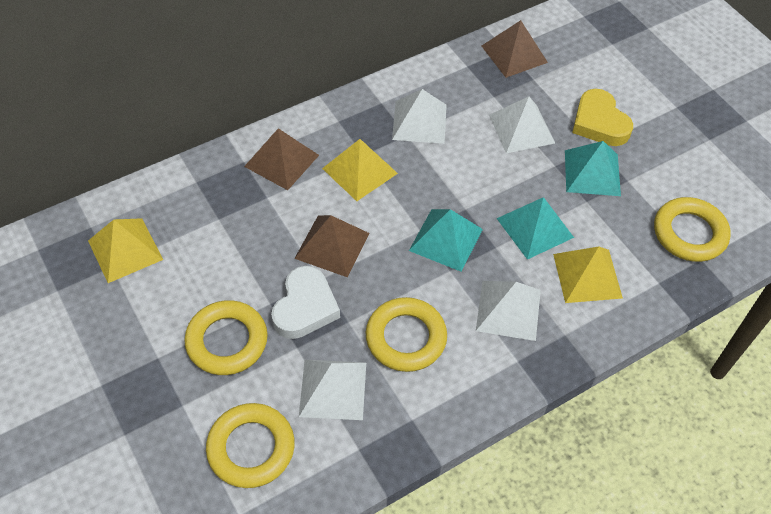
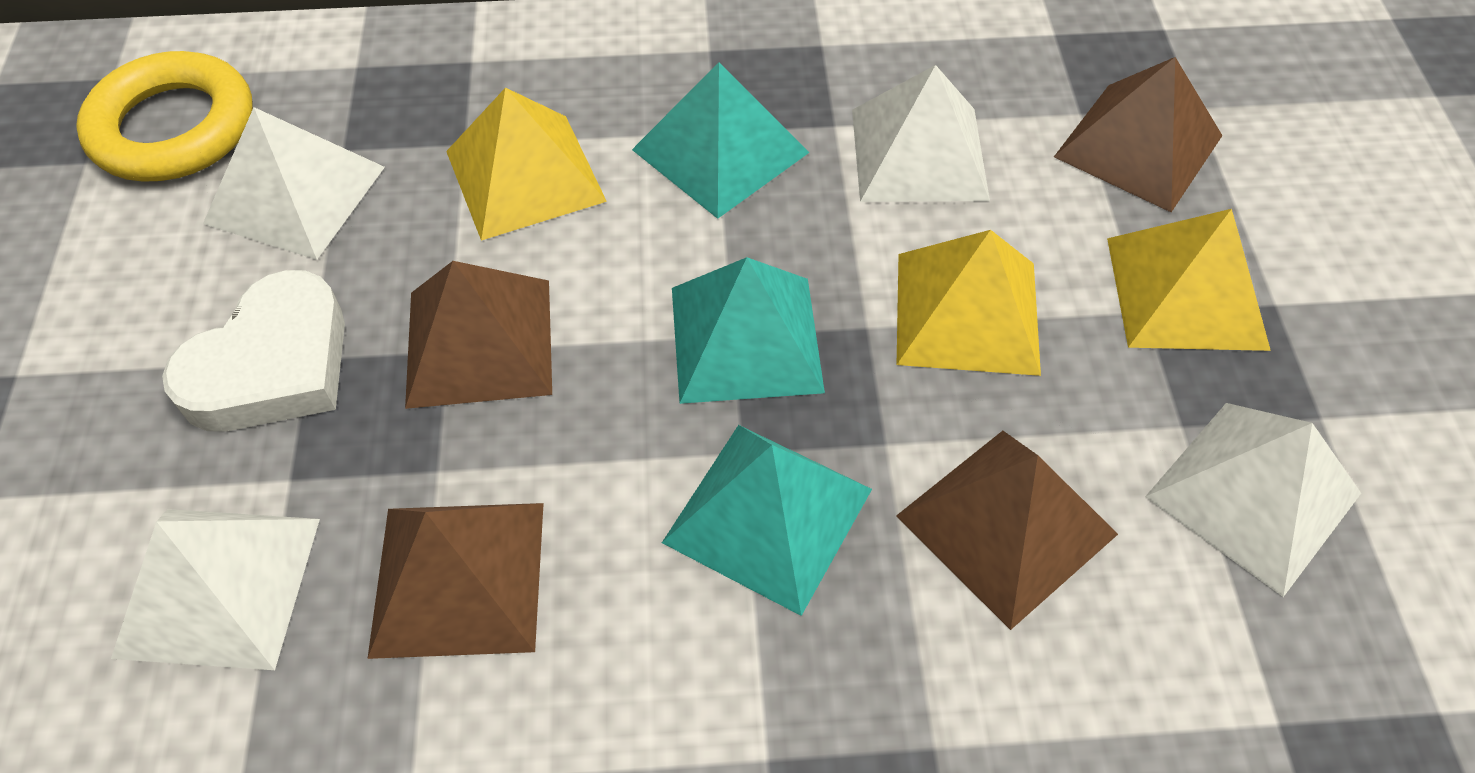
brown pyramid: [244,128,319,190] [294,215,370,277] [482,20,548,78] = 3 -> [367,503,544,659] [405,261,552,409] [896,431,1118,630] [1054,57,1223,212] = 4
yellow heart: [572,89,633,146] = 1 -> none = 0
yellow ring: [184,300,268,375] [206,403,295,488] [366,297,447,372] [654,197,731,262] = 4 -> [76,51,253,182] = 1

